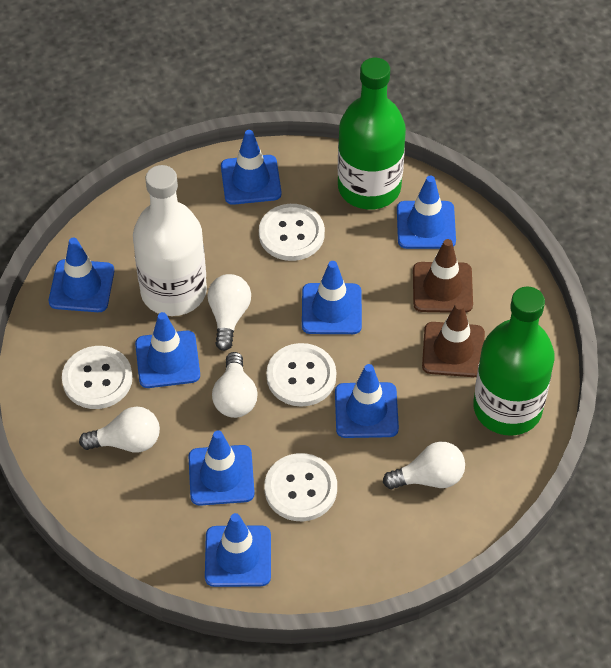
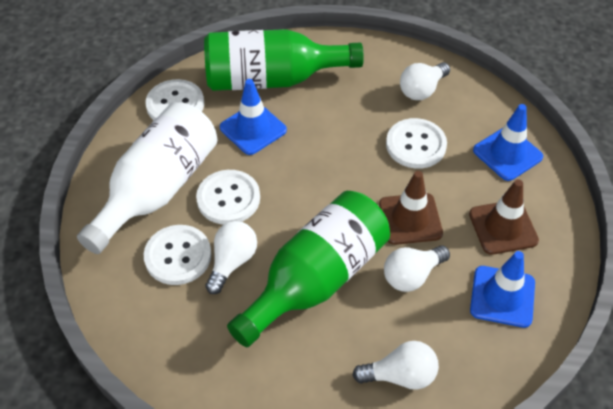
blue traffic cone: [49,237,114,312] [135,312,200,388] [188,430,255,506] [205,513,271,587] [221,130,282,205] [302,261,362,334] [335,364,399,438] [397,175,456,249] = 8 -> [220,79,287,155] [470,251,535,328] [473,104,543,181] = 3

